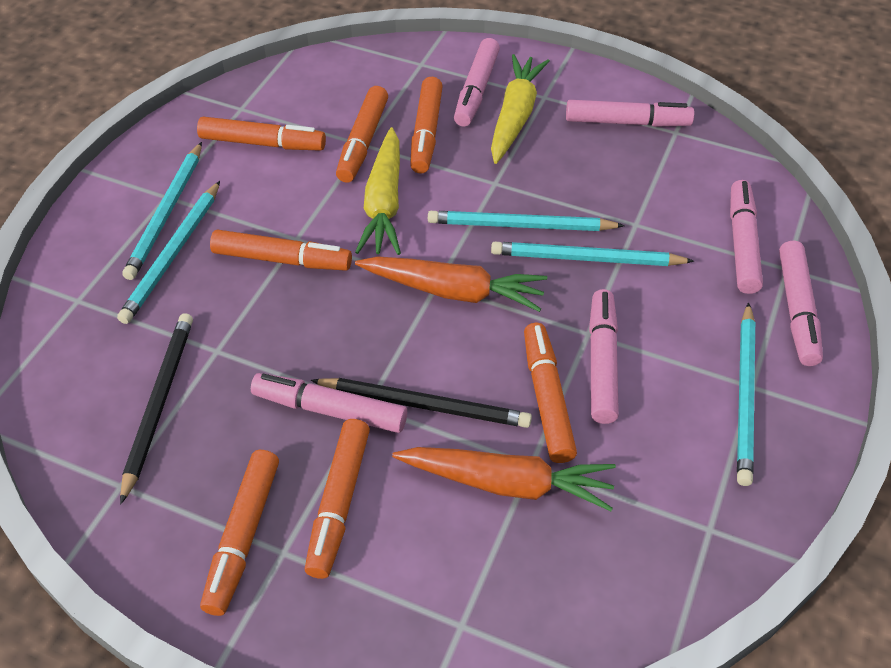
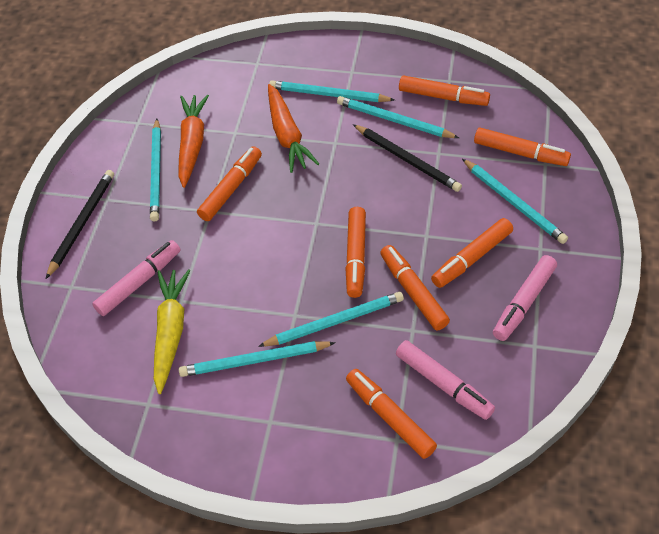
pink marker: [251,373,407,433] [454,38,500,126] [566,100,694,127] [589,289,619,424] [730,180,763,294] [779,240,823,366] = 6 -> [92,240,180,316] [396,340,495,420] [493,255,557,341] = 3
turquoise pencil: [117,181,220,324] [123,142,202,280] [428,211,625,231] [491,242,694,266] [737,302,755,486] = 5 -> [150,119,161,221] [179,341,336,377] [258,292,404,347] [269,80,395,102] [337,96,459,138] [462,159,568,244] = 6
yellow carrot: [355,127,401,255] [491,54,550,164] = 2 -> [154,269,191,394] = 1

